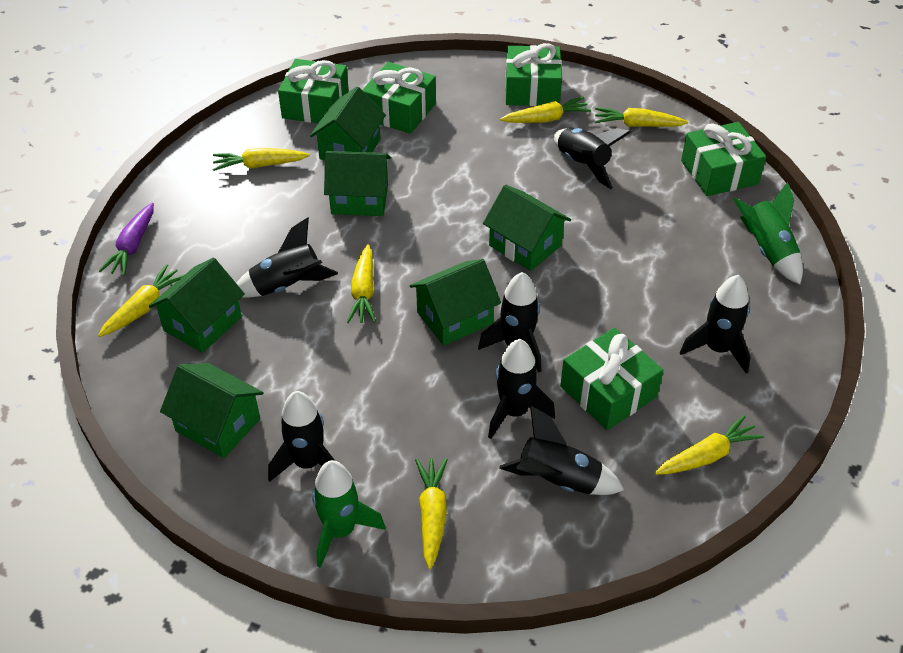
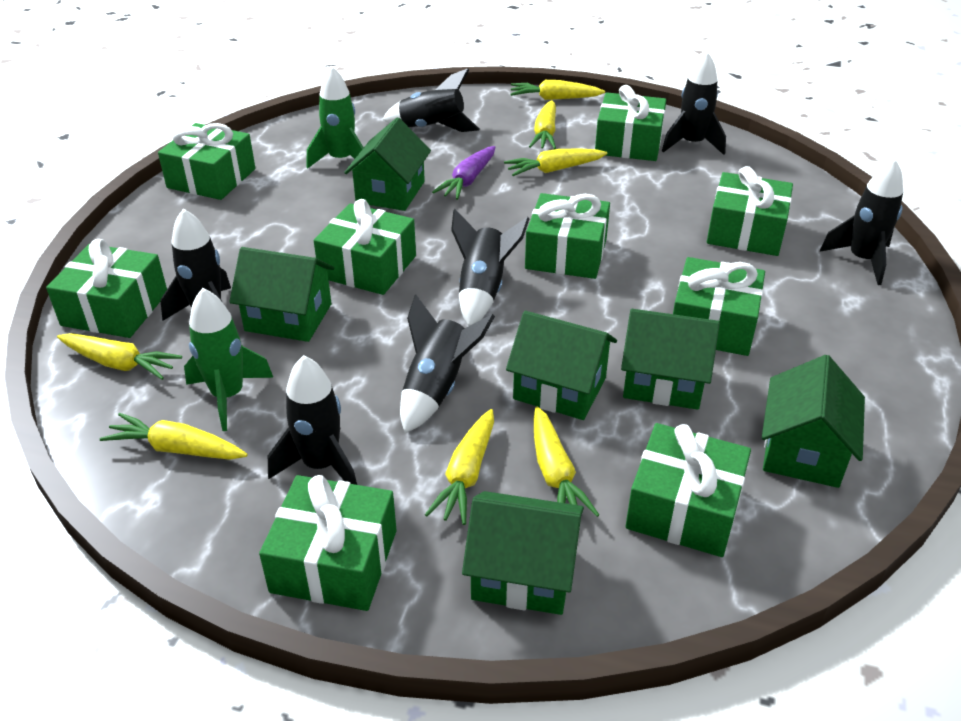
green gift: [278,59,349,123] [362,62,436,134] [505,43,562,106] [560,328,663,430] [681,122,766,196] = 5 -> [46,239,167,338] [158,123,255,200] [259,475,396,611] [314,199,416,295] [525,193,610,279] [595,85,666,161] [625,423,751,557] [673,257,765,356] [707,166,793,256] = 9

